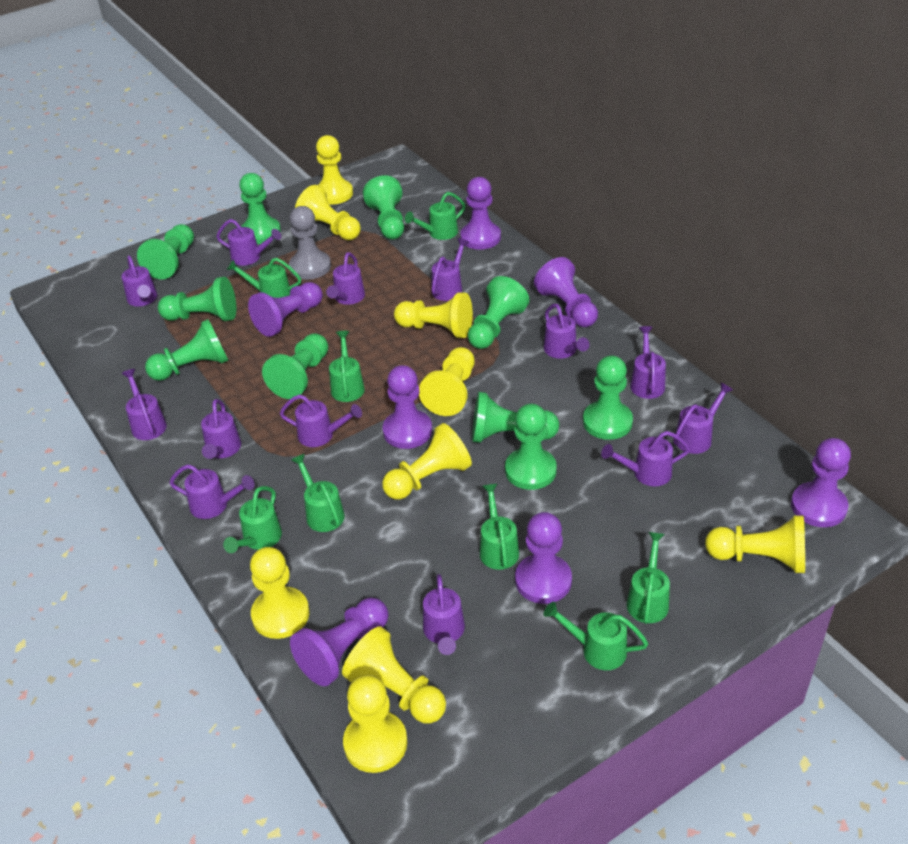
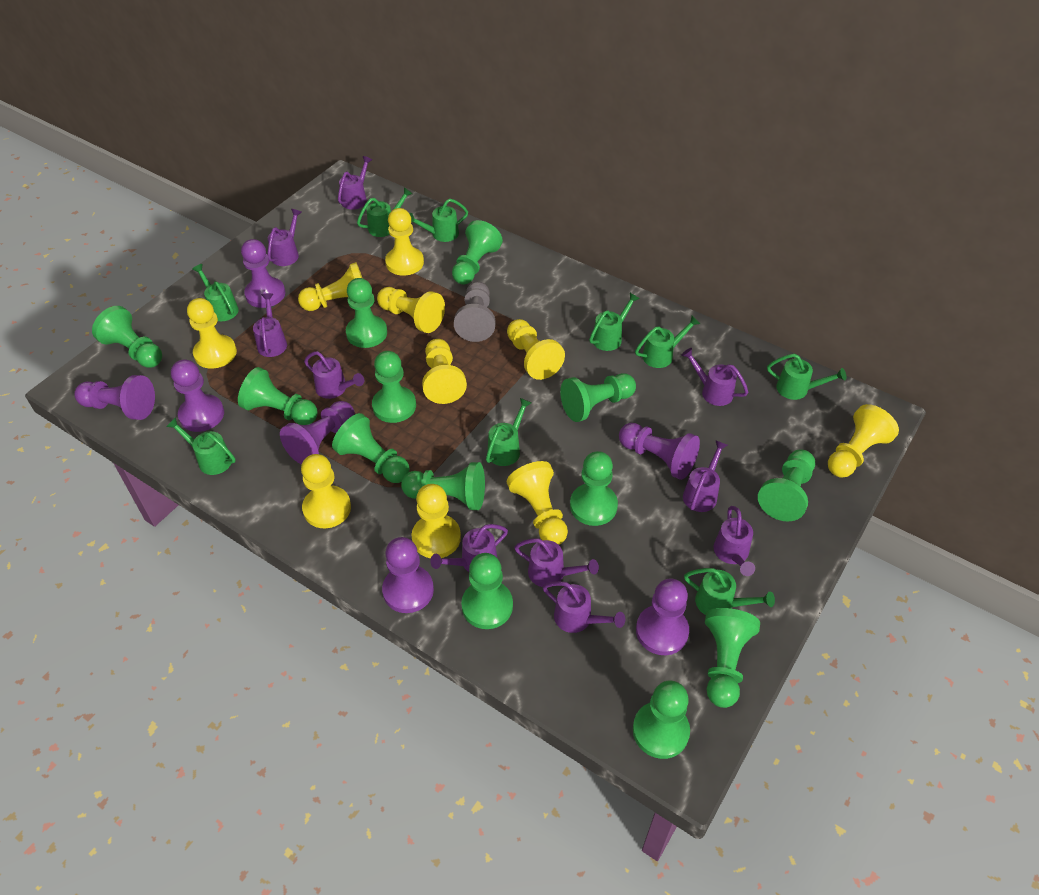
green pawn: [137,224,194,280] [145,319,229,381] [158,277,236,321] [239,173,281,244] [262,333,328,399] [363,175,404,240] [468,276,529,349] [472,392,559,443] [505,404,557,490] [583,356,633,440] = 10 -> [92,306,162,368] [238,367,317,425] [332,413,410,483] [346,278,387,348] [372,351,416,423] [401,462,485,510] [452,220,503,285] [461,553,513,629] [560,373,636,422] [570,451,618,526] [633,680,690,759] [705,608,760,708] [758,449,815,521] = 13
green watering can: [223,486,282,553] [227,258,301,298] [291,454,345,532] [329,331,365,402] [405,192,466,240] [480,484,519,570] [543,602,648,670] [627,532,670,624] = 8 -> [166,417,236,475] [192,264,239,321] [357,187,413,237] [409,199,468,242] [486,398,531,466] [589,293,640,351] [635,316,700,368] [684,568,775,615] [767,354,846,400] = 9
purple watering can: [121,256,157,306] [121,369,167,440] [169,464,255,519] [201,399,241,459] [216,219,281,266] [280,394,362,447] [326,252,365,305] [423,574,465,655] [432,238,469,301] [544,304,590,359] [601,431,690,486] [630,326,666,399] [673,382,733,454] = 13 -> [253,293,287,357] [268,209,302,266] [304,351,364,399] [338,156,372,210] [430,524,508,572] [514,538,599,587] [543,581,625,633] [681,348,749,406] [683,440,728,512] [713,506,755,576] = 10
yellow pawn: [250,547,309,639] [295,185,361,240] [316,135,353,205] [342,626,446,723] [343,675,407,773] [382,423,472,500] [394,293,473,338] [419,347,475,416] [705,515,805,573] = 9 -> [187,298,237,369] [298,262,362,311] [301,454,351,528] [377,287,445,333] [385,208,424,276] [412,484,461,558] [422,339,467,404] [507,319,565,380] [507,461,568,545] [828,404,899,478] = 10

